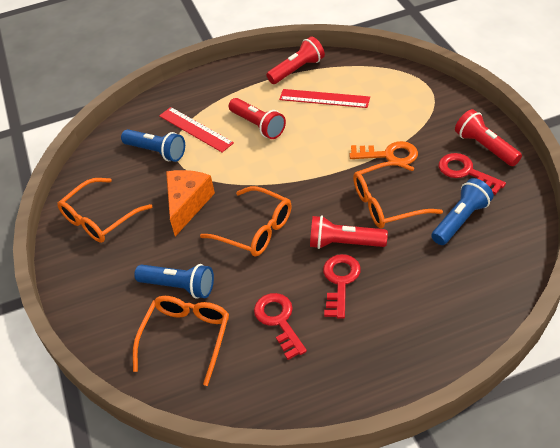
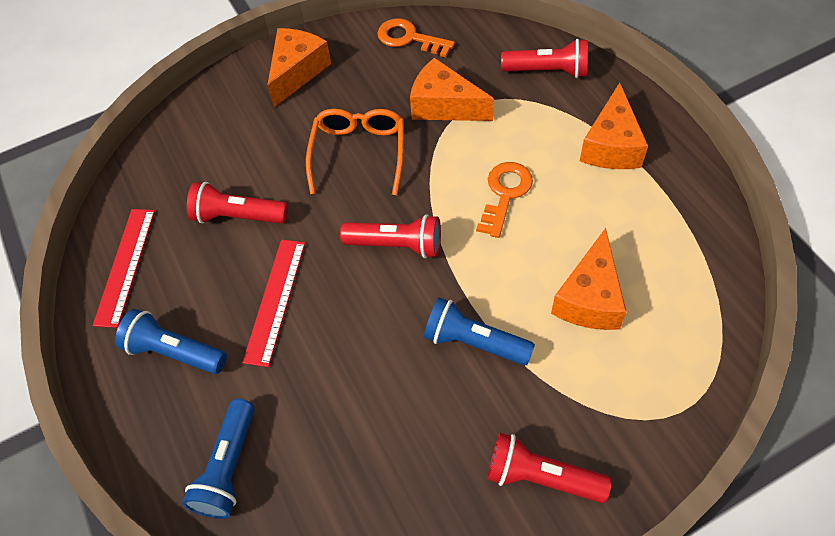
orange cheese: [166,170,215,237] = 1 -> [267,28,331,107] [410,58,494,121] [551,228,627,330] [580,83,648,169] = 4
orange glasses: [57,178,152,243] [133,296,229,386] [200,186,292,256] [353,161,443,229] = 4 -> [306,109,404,195] = 1
orange key: [349,141,418,165] = 1 -> [377,18,455,57] [476,162,533,238] = 2
red key: [254,293,307,360] [323,254,361,319] [439,153,506,195] = 3 -> none = 0

